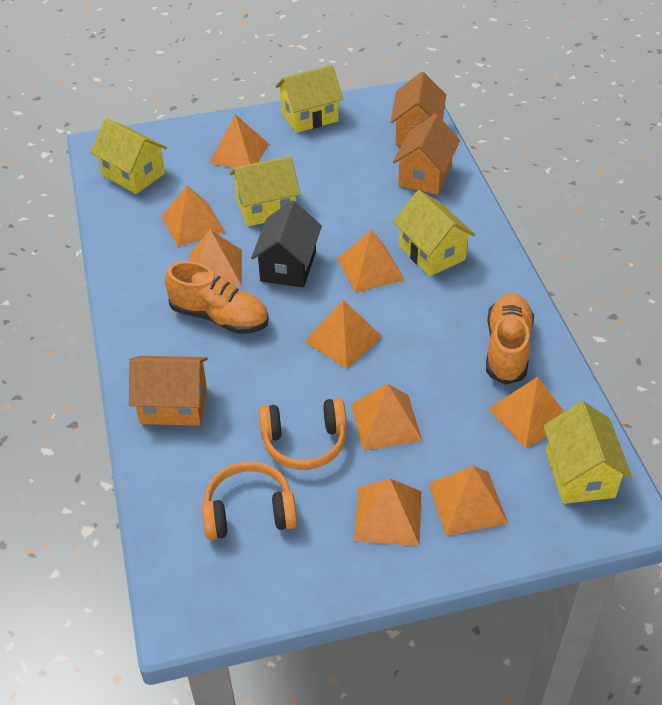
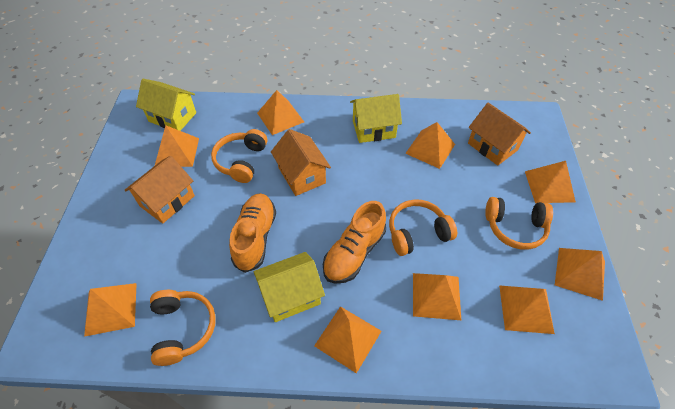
black house: [251,201,322,288] = 1 -> none = 0
orange headphones: [202,461,297,540] [259,398,347,470] = 2 -> [150,290,216,366] [211,129,267,183] [389,199,457,256] [485,197,553,250] = 4
yellow house: [90,118,167,194] [230,156,300,226] [275,65,343,133] [393,190,475,276] [543,401,632,504] = 5 -> [136,79,196,131] [253,252,325,322] [350,94,402,143] = 3

